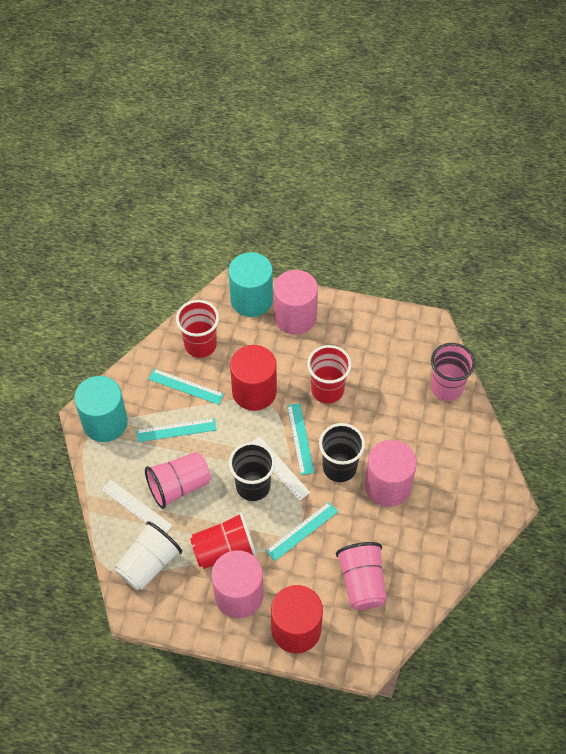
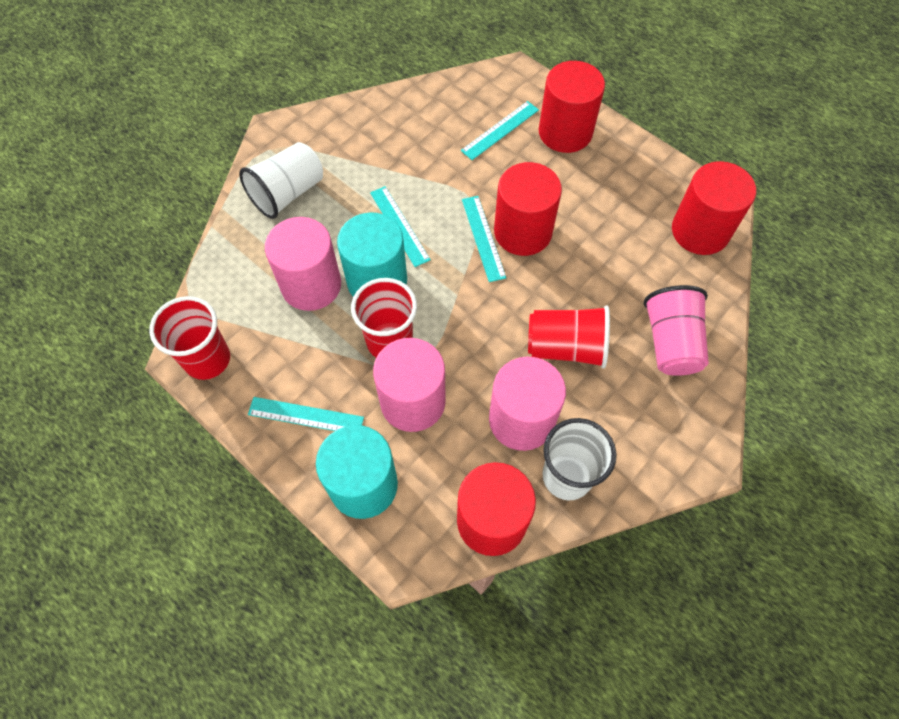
black cup: [229,442,275,501] [319,423,365,482] = 2 -> none = 0
pink cup: [145,452,211,509] [336,542,387,610] [431,343,476,401] = 3 -> [644,285,709,376] = 1
red cylinder: [230,345,277,411] [271,585,323,653] = 2 -> [457,462,536,556] [494,162,562,256] [539,61,605,153] [672,161,756,255] = 4
white cup: [115,521,182,591] = 1 -> [239,142,323,219] [542,418,616,500] = 2
white ruler: [102,480,173,533] [252,436,310,501] = 2 -> none = 0

